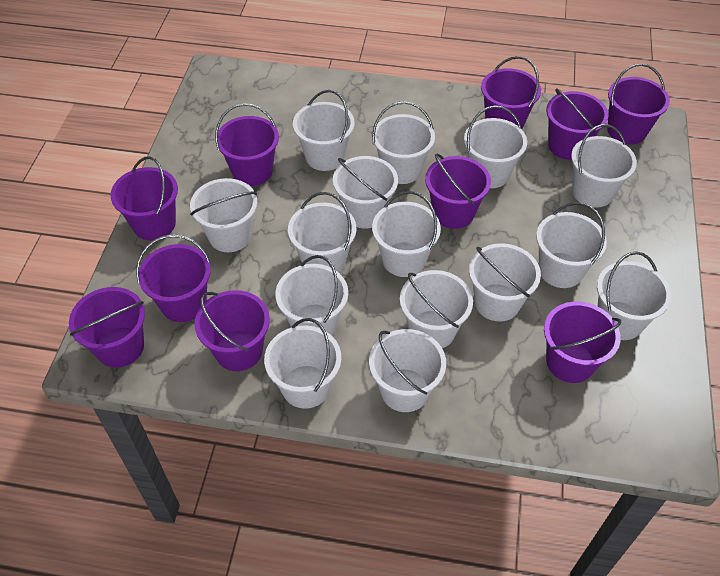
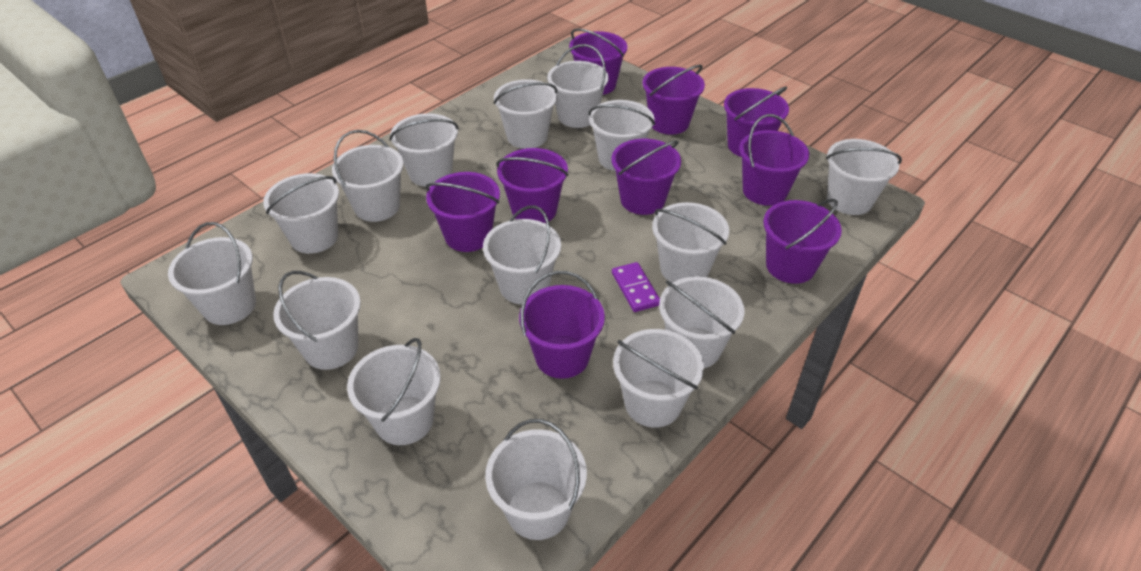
purple bucket: [69,287,145,368] [110,156,178,241] [136,234,211,322] [194,290,270,371] [215,103,279,186] [425,154,491,229] [481,56,541,128] [544,302,621,383] [546,88,609,160] [607,64,670,145] = 10 -> [426,172,500,252] [496,148,569,223] [519,271,605,379] [569,29,627,95] [612,139,681,215] [643,65,705,135] [724,87,789,157] [739,114,809,206] [763,199,842,284] = 9
purple domino: none = 0 -> [612,262,660,312] = 1

